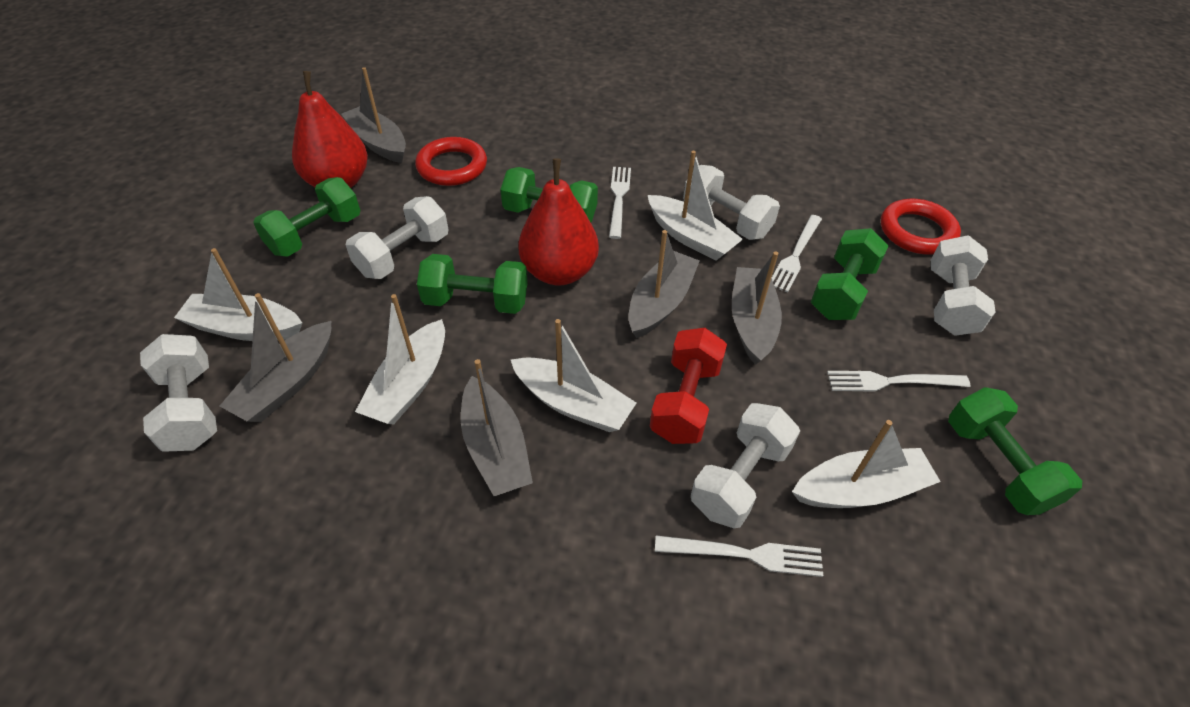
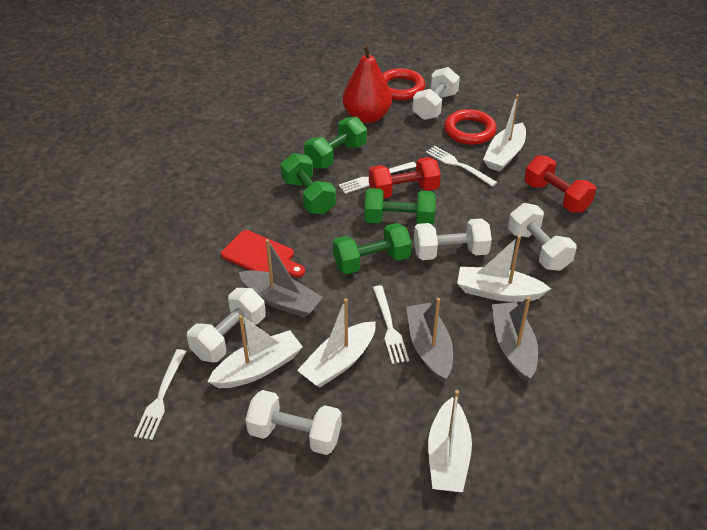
green dumbbell: [253,177,361,257] [417,254,528,314] [500,167,598,222] [811,228,889,320] [948,387,1082,515] = 5 -> [281,153,336,214] [304,117,367,169] [333,223,412,274] [364,188,436,225] = 4
grey boat: [220,293,331,422] [341,67,406,163] [461,359,533,496] [629,230,700,338] [732,251,782,365] = 5 -> [239,239,323,318] [406,298,453,382] [492,297,538,382] = 3
red cutting board: none = 0 -> [221,230,305,277] = 1
red dumbbell: [649,328,727,444] = 1 -> [369,157,441,199] [524,155,596,213] = 2
red pear: [292,71,368,188] [518,158,599,285] = 2 -> [343,44,392,123] = 1

